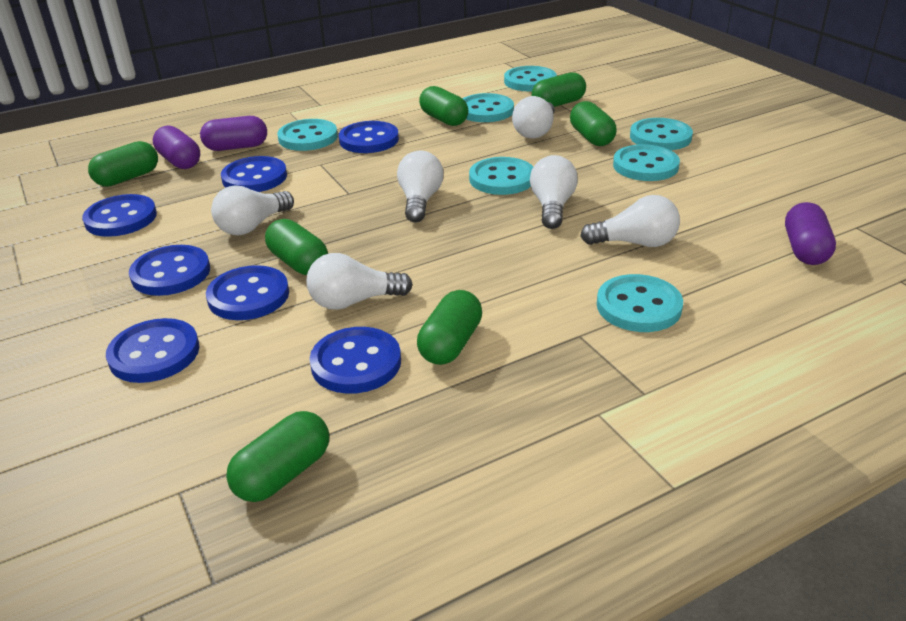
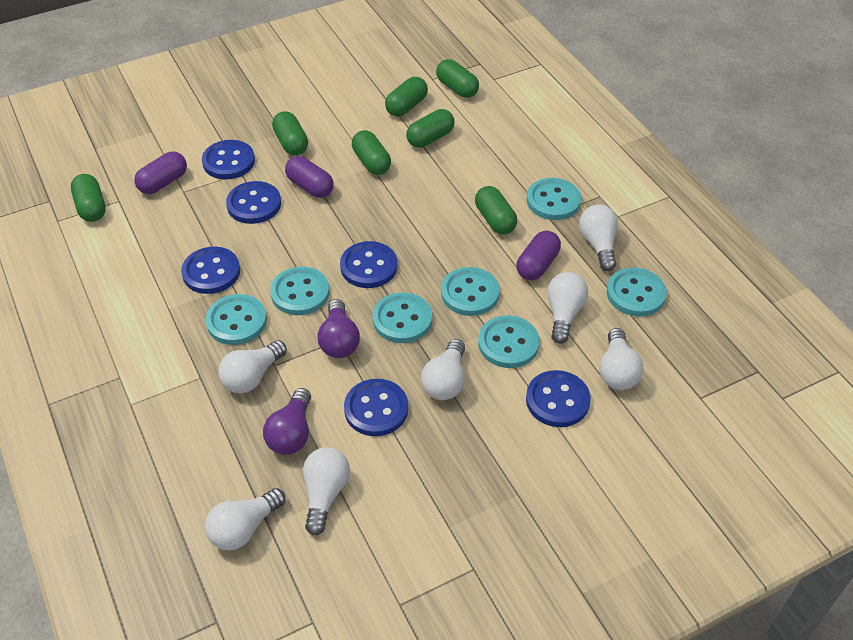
blue button: [82,194,157,237] [106,318,200,383] [129,245,210,296] [206,265,289,320] [221,156,287,192] [309,327,401,394] [339,121,399,153] = 7 -> [181,247,240,294] [202,140,255,180] [226,181,281,224] [340,241,397,288] [344,379,408,436] [526,370,591,427] = 6
purple light bulb: none = 0 -> [263,388,311,455] [317,299,360,358] = 2
white light bulb: [211,185,294,235] [307,253,413,310] [397,150,444,222] [512,96,555,139] [530,155,578,229] [580,195,680,247] = 6 -> [205,488,286,551] [218,340,287,394] [303,447,350,536] [421,339,465,400] [547,272,588,344] [579,205,618,271] [599,328,643,390] = 7

